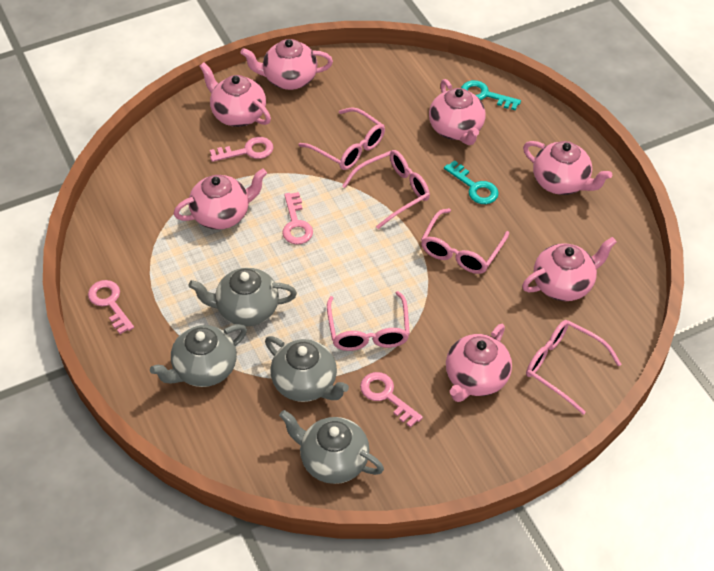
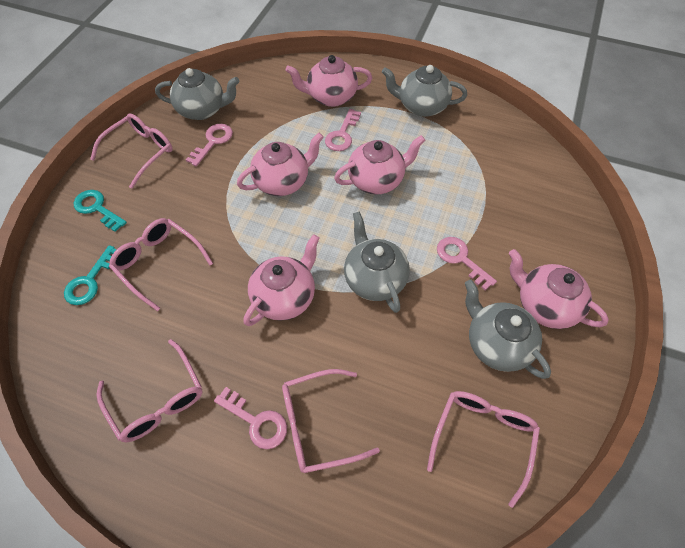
pink teapot: [174,168,267,230] [200,62,271,127] [240,39,333,90] [429,79,486,145] [446,324,512,402] [522,237,617,301] [523,141,612,195] = 7 -> [237,133,324,196] [243,234,320,326] [286,55,372,107] [334,135,425,194] [509,249,609,329] = 5

